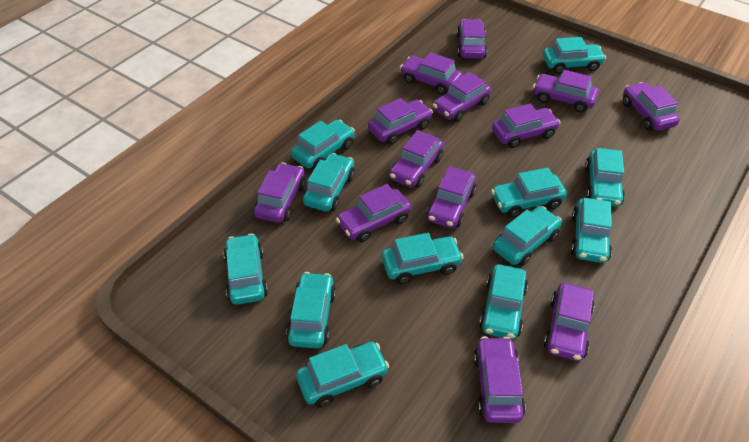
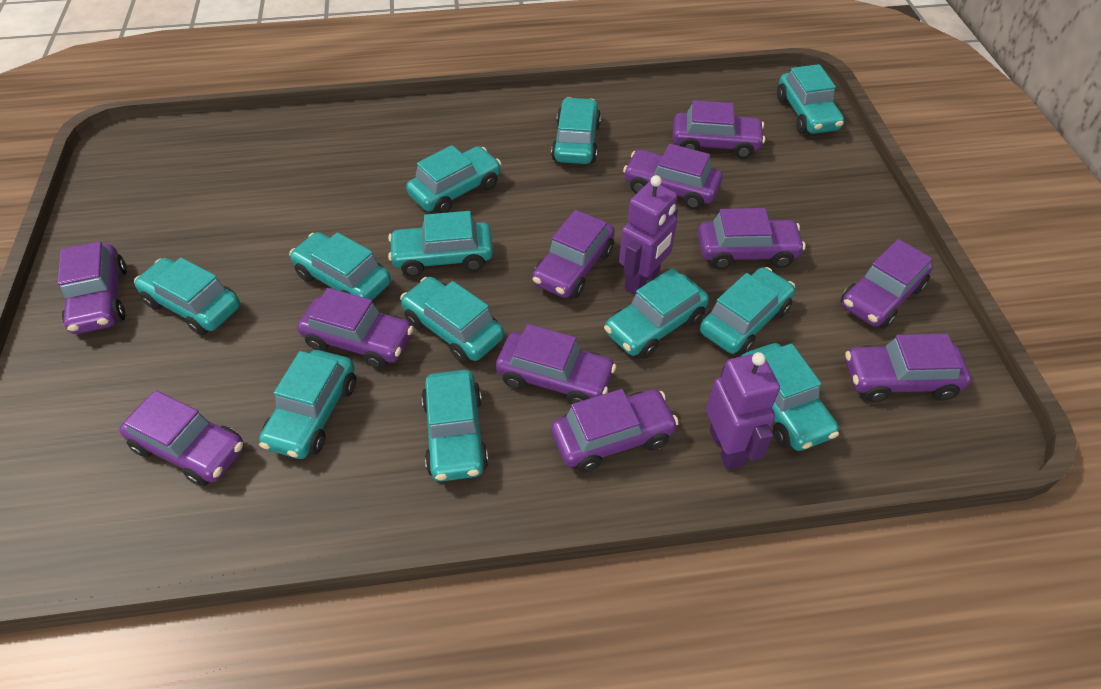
purple car: [254,163,306,223] [336,184,411,242] [368,98,433,145] [390,130,443,188] [400,52,463,95] [426,166,477,228] [433,72,491,122] [457,19,487,59] [474,336,526,423] [492,104,560,148] [533,70,599,113] [544,283,595,361] [623,82,680,131] = 13 -> [57,241,126,334] [119,390,244,486] [298,288,414,369] [496,324,616,404] [532,210,615,298] [551,389,679,473] [623,144,722,210] [673,100,765,159] [698,208,806,269] [841,239,933,329] [845,334,971,402] = 11
purple robot: none = 0 -> [619,175,678,295] [706,352,780,470] = 2

